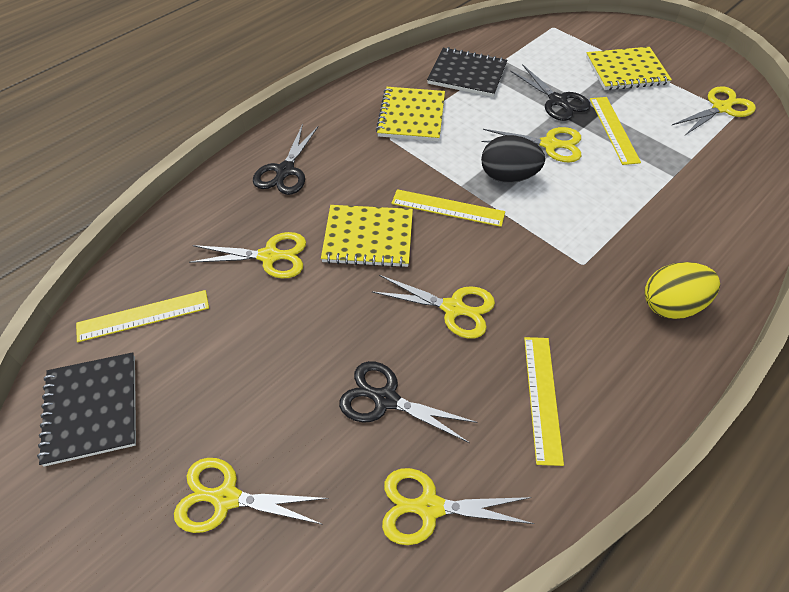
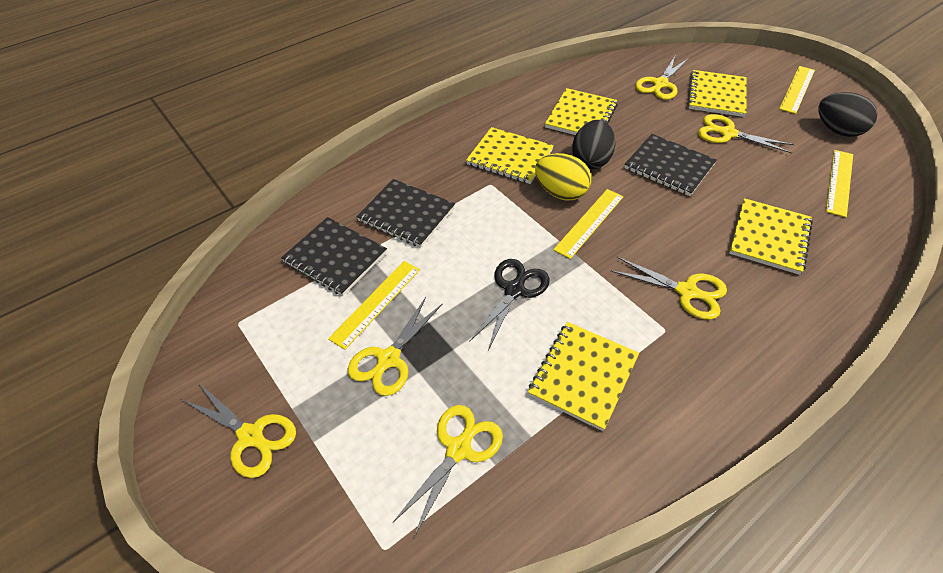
black egg: [481,135,545,183] = 1 -> [572,120,615,169] [818,92,878,137] = 2
black notebook: [37,352,136,467] [427,47,507,97] = 2 -> [281,217,387,296] [357,179,455,247] [625,134,717,196] = 3
black scissors: [253,124,318,195] [339,361,478,443] [510,64,591,121] = 3 -> [469,259,550,350] = 1
yellow notebook: [321,205,413,268] [376,87,445,141] [586,47,672,90] = 3 -> [466,127,554,184] [528,322,639,431] [545,88,618,135] [687,70,747,117] [729,198,813,275] = 5

